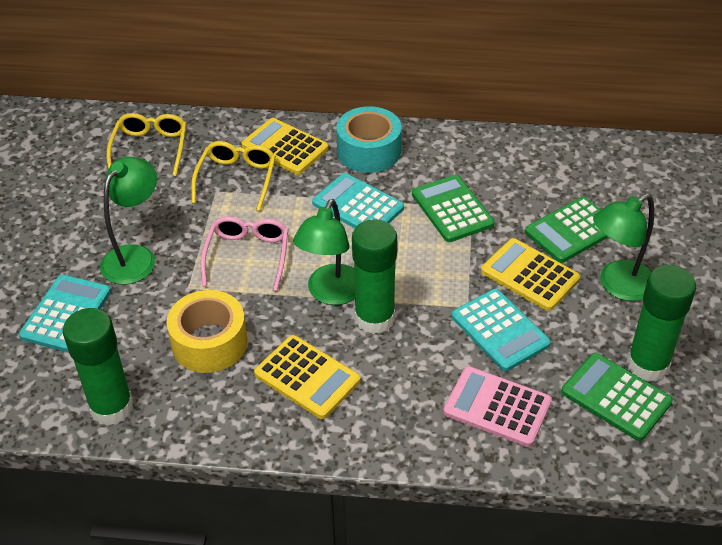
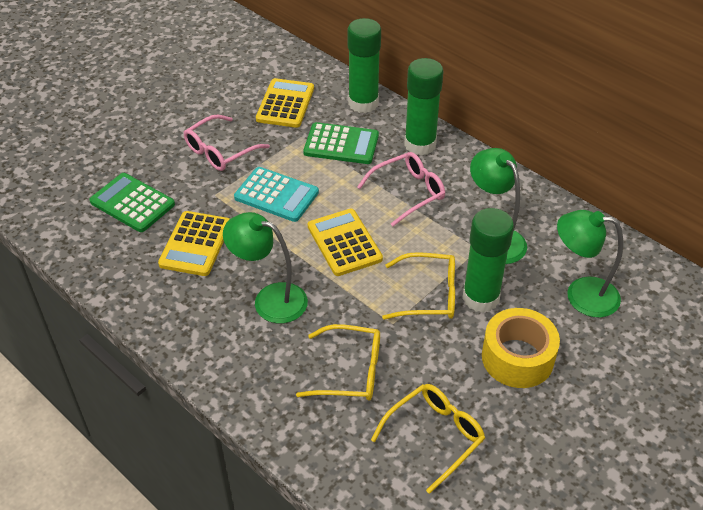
green calculator: [412,175,494,242] [525,197,608,263] [561,353,673,441] = 3 -> [89,173,175,232] [303,122,379,164] = 2
pink calculator: [443,366,552,447] = 1 -> none = 0
pink glasses: [201,216,289,291] = 1 -> [184,114,270,171] [357,152,445,226] = 2
turquoise calculator: [19,275,111,352] [312,173,404,228] [451,289,551,371] = 3 -> [234,167,319,222] = 1
turquoise tape: [336,106,402,173] = 1 -> none = 0
yellow glasses: [106,113,187,177] [191,141,276,211] = 2 -> [296,324,380,400] [371,384,485,494] [382,252,455,320] = 3

